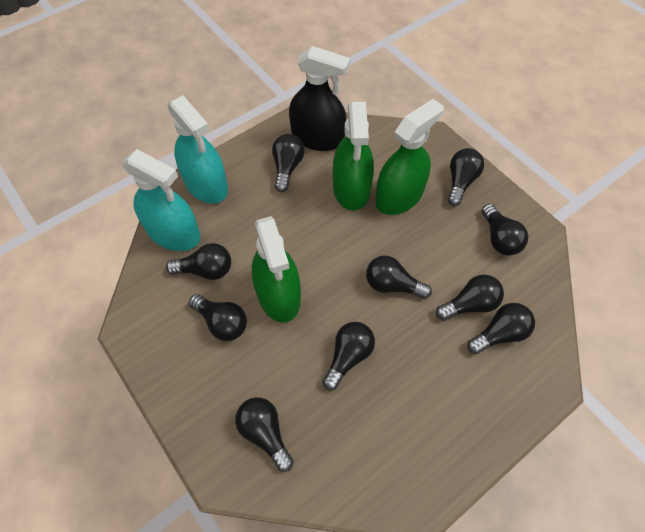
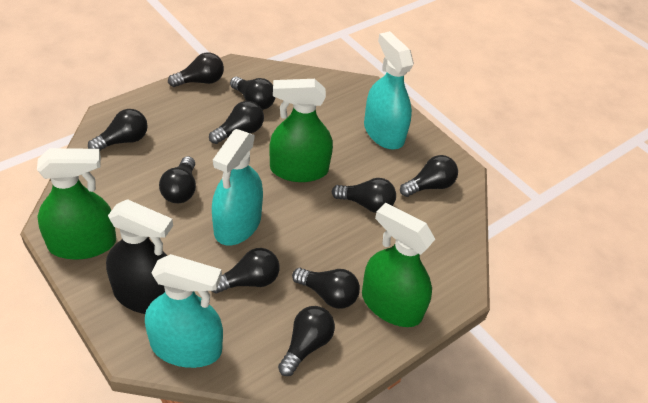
turquoise spray bottle: [122,149,201,251] [167,95,228,204] = 2 -> [145,254,223,368] [212,129,263,245] [364,31,414,150] = 3

